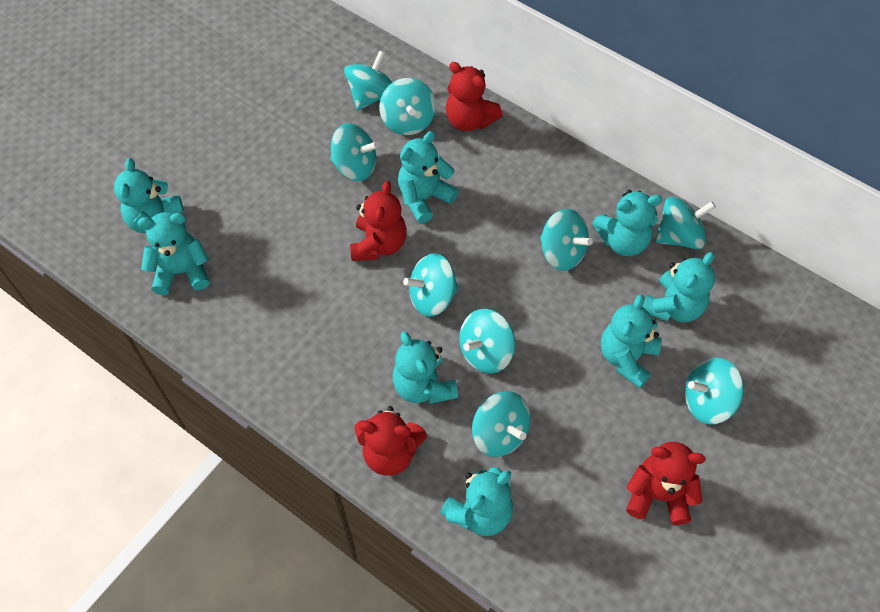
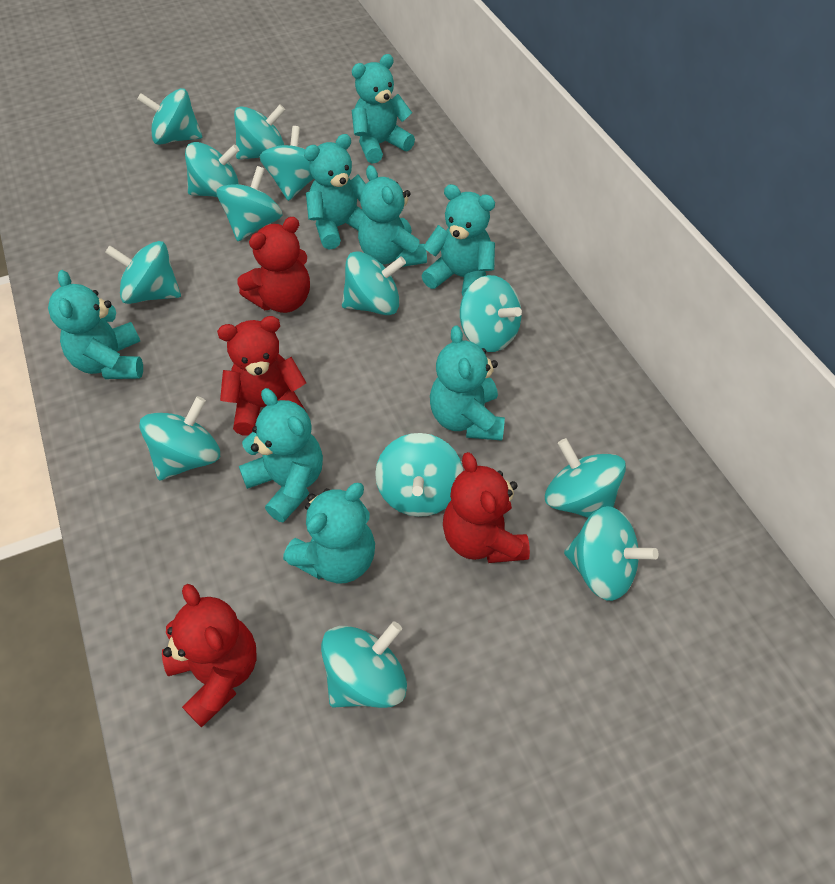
turquoise spinning top: [330,123,379,181] [344,50,393,110] [379,78,436,135] [403,253,459,317] [459,309,515,373] [472,391,531,457] [540,209,593,271] [655,197,716,249] [685,358,744,424] = 9 -> [105,241,181,304] [137,88,202,145] [139,396,220,480] [185,142,240,197] [216,166,283,241] [234,105,285,159] [260,126,314,201] [321,621,407,708] [342,251,406,315] [375,433,463,517] [460,275,522,352] [545,438,626,518] [564,506,658,601] = 13

